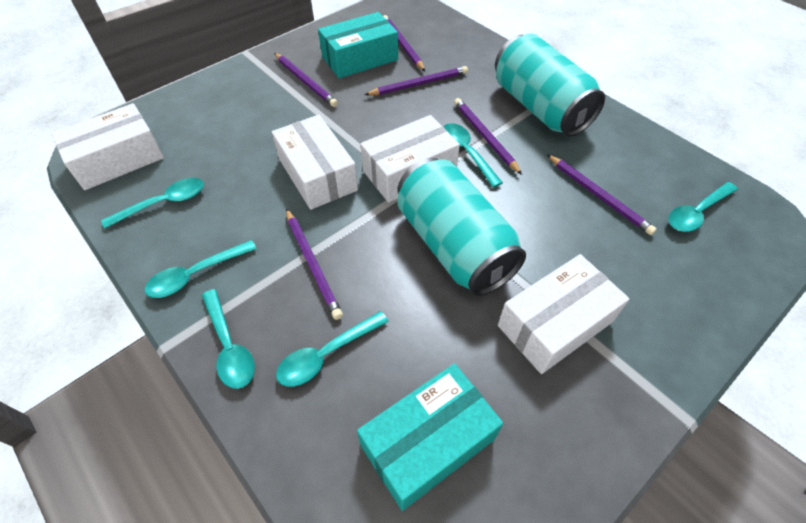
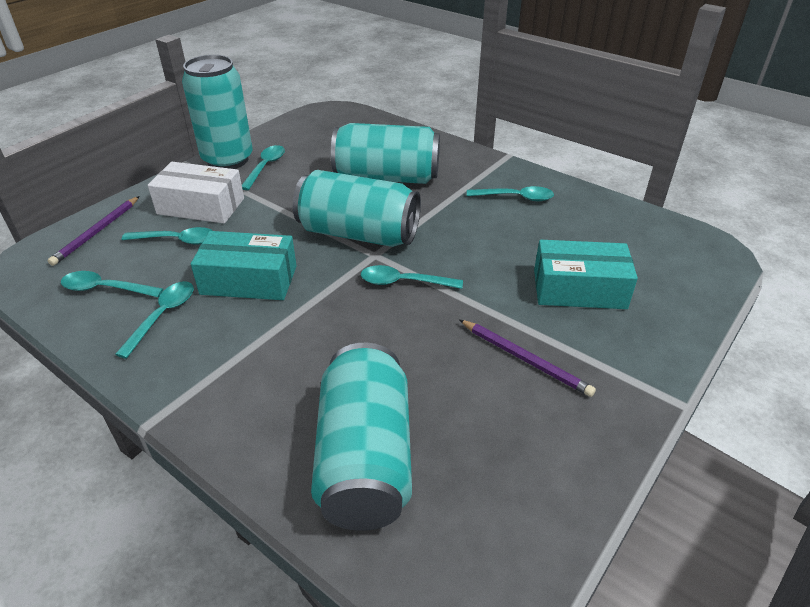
purple pencil: [274,53,338,107] [286,208,343,320] [365,66,468,95] [383,15,425,71] [454,98,522,175] [547,154,657,235] = 6 -> [47,196,139,266] [459,319,596,397] = 2
turquoise can: [397,158,526,296] [495,34,605,136] = 2 -> [182,55,253,169] [293,170,421,247] [311,343,412,531] [331,123,440,184] = 4
white box: [51,103,164,190] [272,115,358,210] [360,115,460,203] [498,254,630,374] = 4 -> [148,162,244,223] = 1

